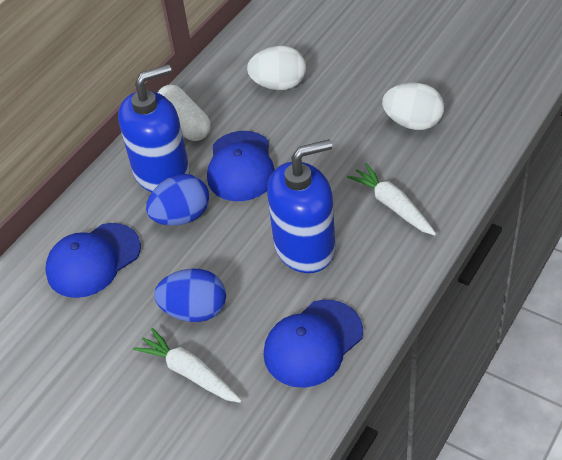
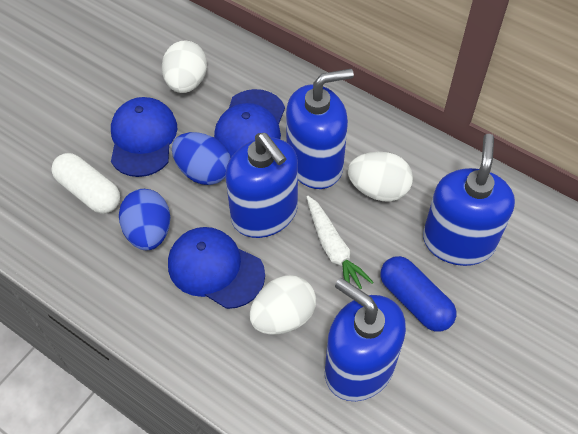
blue capsule: none = 0 -> [381,256,456,332] = 1
blue soap dispenser: [118,64,190,192] [267,139,335,273] = 2 -> [225,133,298,238] [286,69,354,189] [325,278,406,401] [423,134,515,266] = 4
white carrot: [133,328,242,403] [347,163,436,235] = 2 -> [306,196,374,289] = 1
white egg: [247,46,306,90] [382,83,444,130] = 2 -> [162,41,207,93] [250,275,316,334] [348,152,413,201] = 3

